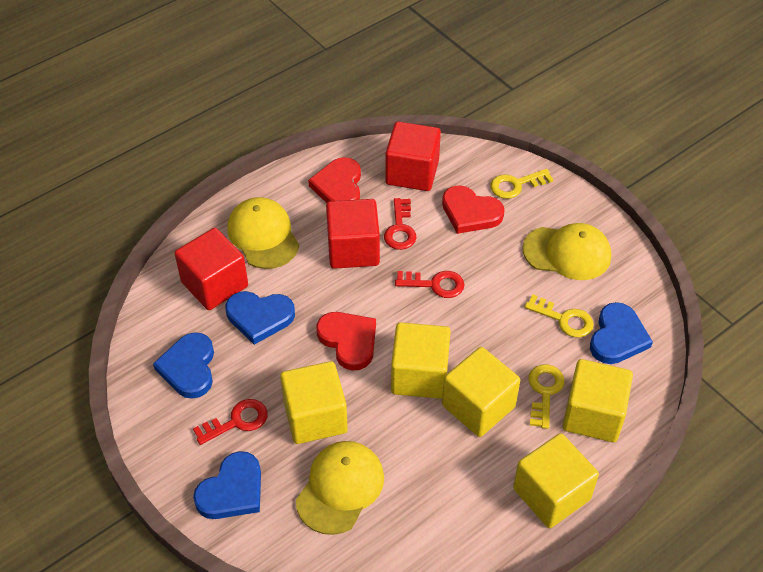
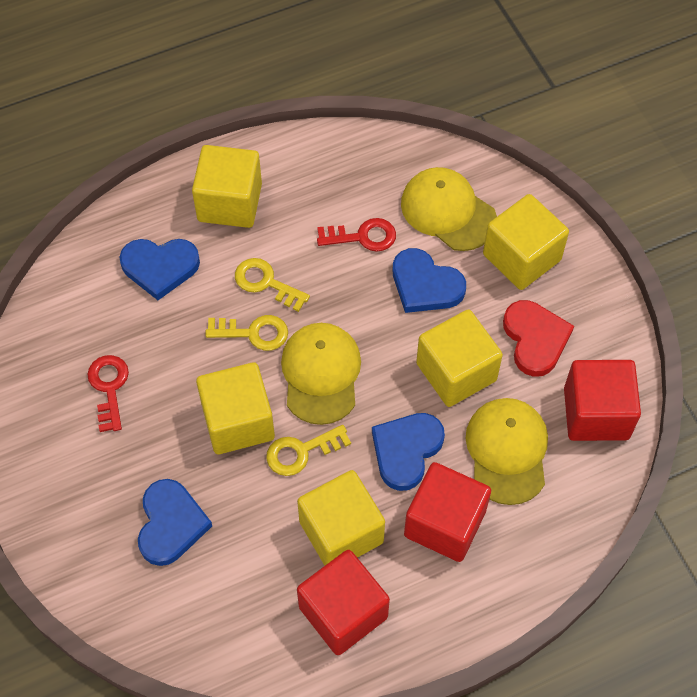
red heart: [308,157,361,203] [316,312,376,370] [442,185,505,234] = 3 -> [503,300,574,377] = 1
red key: [193,399,268,445] [384,198,416,250] [395,271,464,298] = 3 -> [87,355,129,432] [317,218,396,252] = 2

